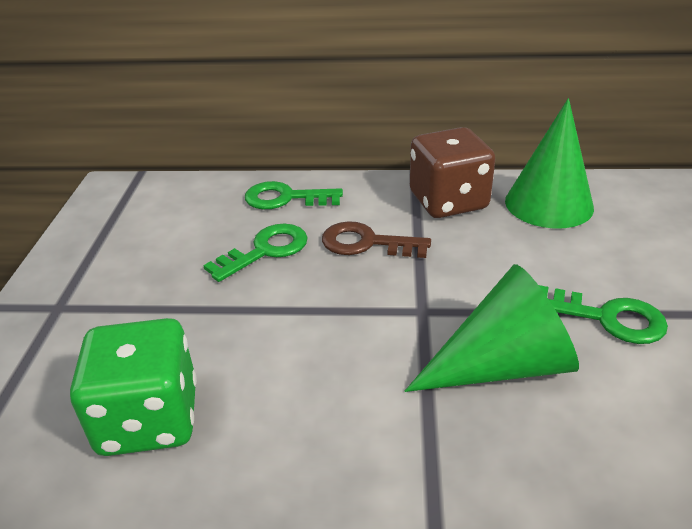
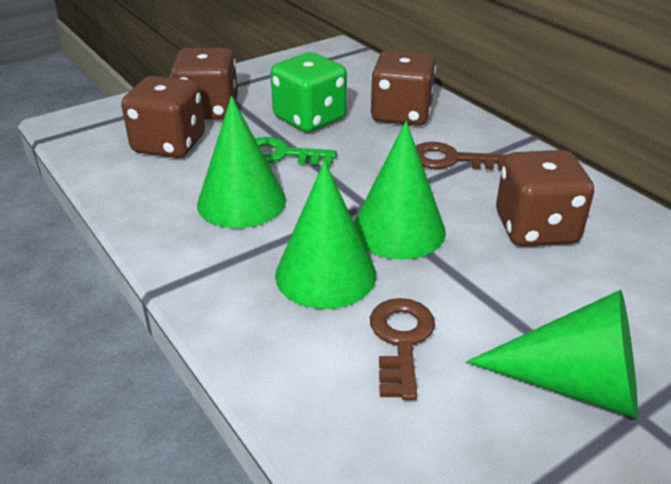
brown dice: [410,127,495,218] = 1 -> [121,76,205,158] [171,48,238,120] [370,50,436,126] [496,150,594,246] = 4
brown key: [322,221,431,258] = 1 -> [370,298,435,400] [416,142,506,171] = 2
green cone: [405,264,579,392] [505,98,594,228] = 2 -> [197,96,286,228] [275,161,376,309] [354,121,446,260] [466,290,638,419] = 4
green key: [203,224,308,282] [245,181,343,209] [539,285,668,344] = 3 -> [255,137,337,166] = 1

